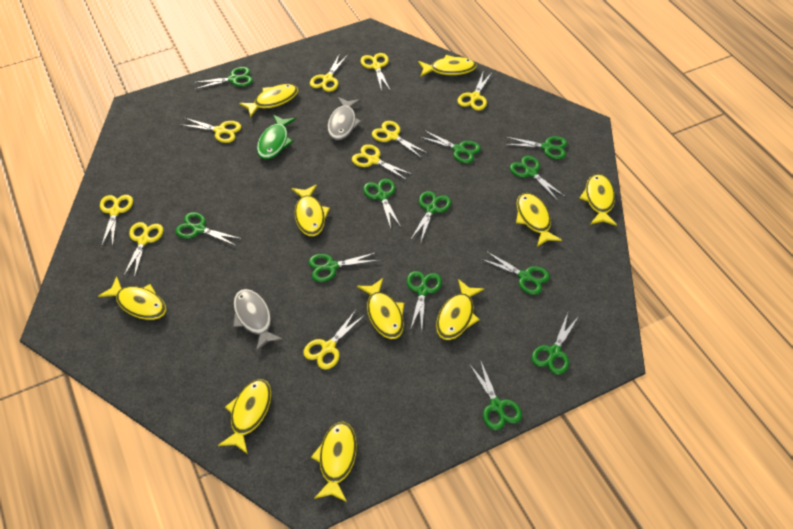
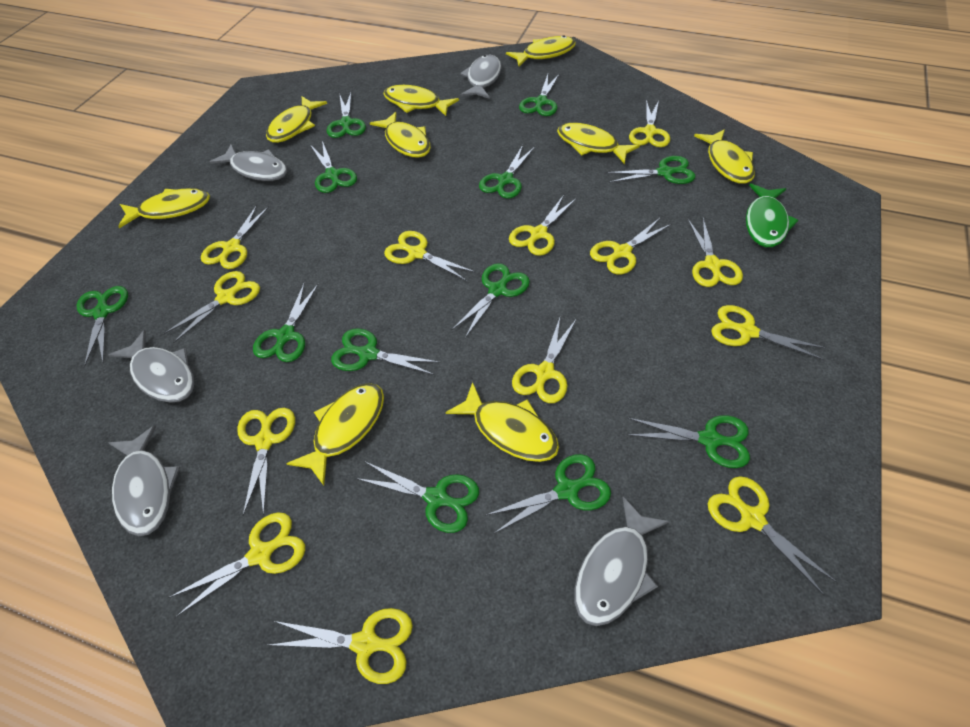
grey fish: [233,289,283,352] [327,97,362,140] = 2 -> [108,330,195,403] [108,425,180,536] [210,144,287,181] [460,55,502,99] [574,497,670,626] = 5
yellow fish: [98,276,166,320] [218,379,271,454] [239,84,298,118] [292,184,330,236] [311,422,357,502] [357,278,404,339] [418,55,477,76] [436,279,484,340] [516,193,562,247] [579,174,617,226] = 10 -> [118,188,210,228] [266,96,327,143] [286,383,384,486] [370,112,431,158] [383,85,459,116] [446,382,559,462] [506,35,576,67] [557,123,640,164] [694,129,755,184] = 9
yellow scissors: [100,195,133,247] [123,222,163,279] [182,118,241,143] [303,310,365,370] [310,53,348,92] [352,144,413,180] [360,53,391,92] [372,121,427,158] [458,70,492,110] = 9 -> [163,271,260,343] [168,512,305,617] [201,205,269,269] [237,408,295,516] [270,608,413,684] [384,231,476,281] [509,195,576,256] [512,318,576,403] [590,218,672,274] [629,100,670,147] [688,218,743,287] [708,476,837,595] [711,305,826,360] = 13

